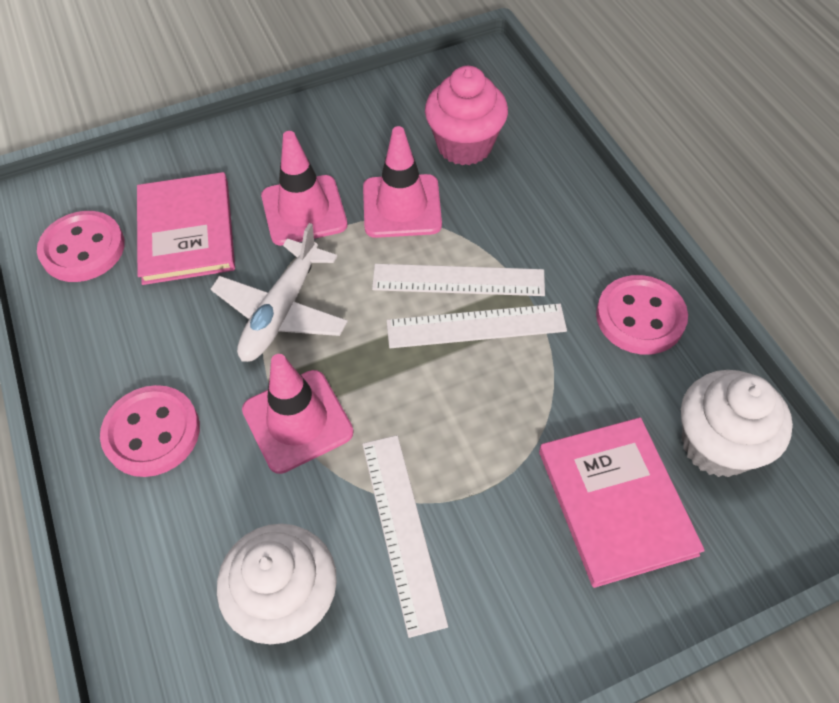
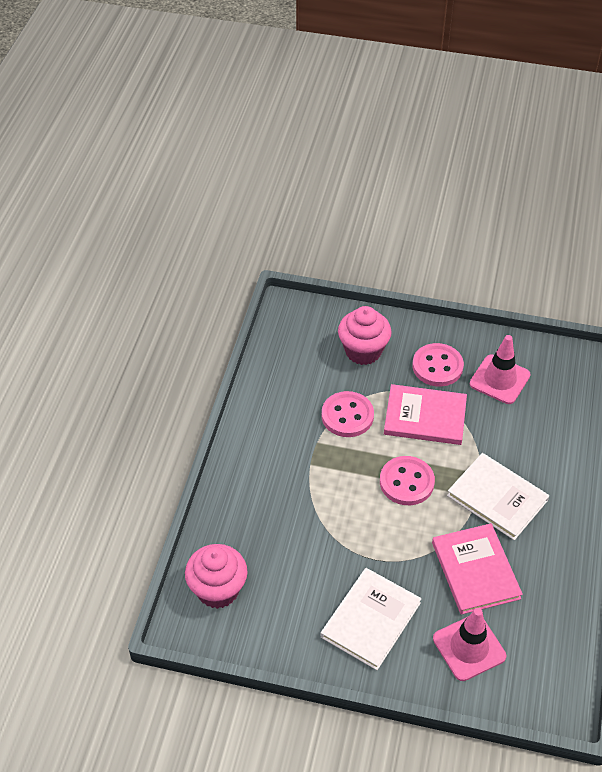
pink cupcake: [425,66,508,165] = 1 -> [185,544,247,609] [338,306,391,365] = 2
pink traffic cone: [242,354,354,474] [261,131,348,246] [363,126,442,238] = 3 -> [433,608,506,681] [470,335,531,404] = 2
white book: none = 0 -> [321,568,422,670] [447,453,549,540] = 2
white cupcake: [217,524,337,644] [681,370,793,477] = 2 -> none = 0
white plane: [211,223,348,362] = 1 -> none = 0
white ruler: [362,435,448,638] [372,264,545,296] [387,304,567,348] = 3 -> none = 0

